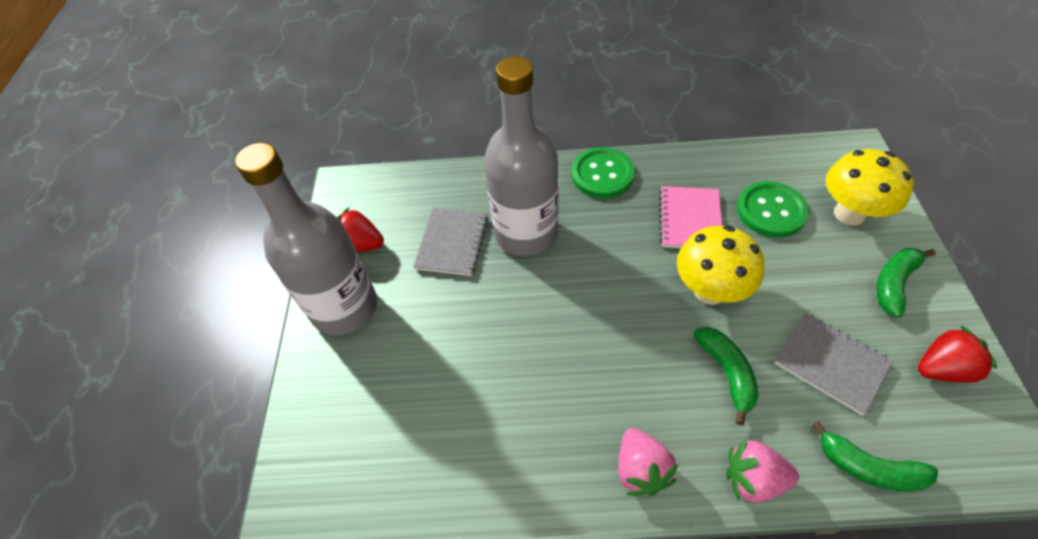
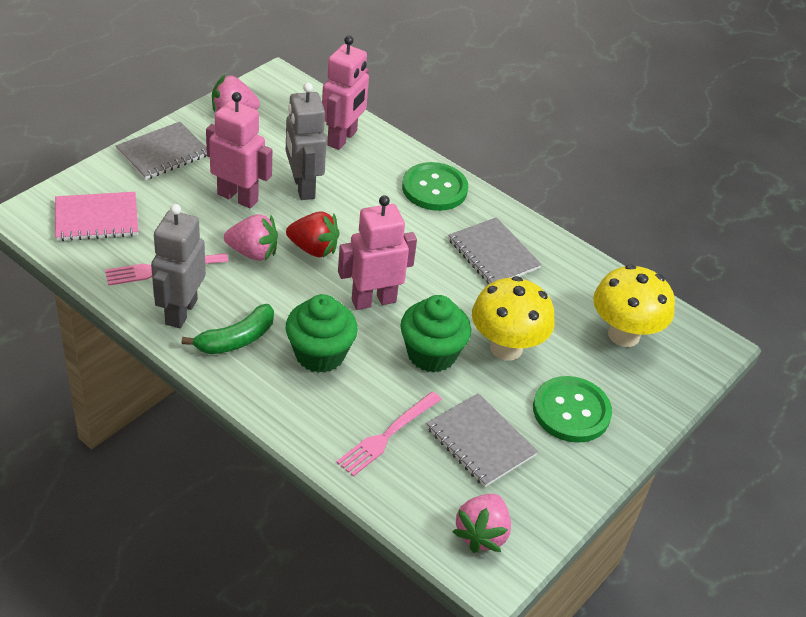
green banana: [693,327,759,425] [812,421,938,492] [876,248,936,318] = 3 -> [182,304,274,354] = 1
green cupcake: none = 0 -> [286,294,358,373] [400,295,471,373] = 2
grey bottle: [235,143,377,335] [484,56,559,256] = 2 -> none = 0
grey notebook: [413,208,488,276] [775,313,893,416] = 2 -> [115,122,207,180] [426,393,538,487] [448,217,542,284] = 3
grey robot: none = 0 -> [151,204,206,328] [286,83,327,200] = 2
pink fork: none = 0 -> [105,253,229,286] [336,391,442,477] = 2
pink robot: none = 0 -> [206,92,272,208] [322,36,369,150] [338,195,417,310] = 3
pink strawberry: [618,428,678,496] [726,438,799,503] = 2 -> [212,74,260,112] [224,214,278,261] [453,494,511,553] = 3
red strawberry: [337,207,384,252] [918,326,997,383] = 2 -> [286,211,340,258] = 1

